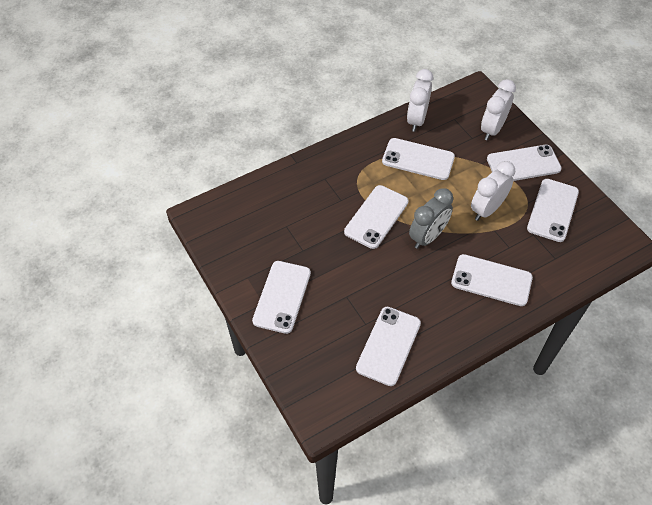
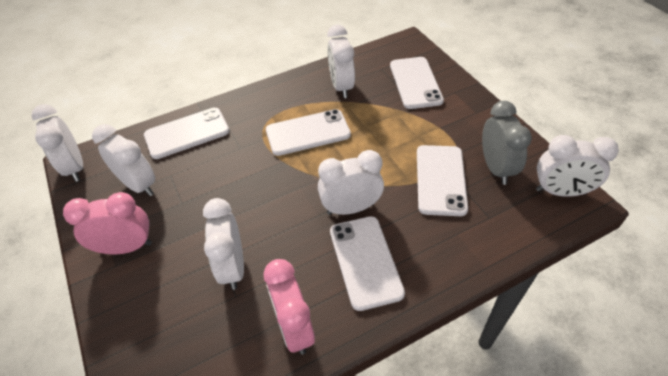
pink clock: none = 0 -> [63,192,152,254] [264,259,315,355] = 2
white clock: [407,69,433,132] [471,161,515,221] [481,79,516,140] = 3 -> [32,104,83,182] [92,124,155,196] [203,198,244,290] [318,150,384,215] [327,25,355,98] [536,135,619,197] = 6
white phone: [252,261,311,334] [344,185,409,249] [356,307,421,386] [382,138,455,180] [451,254,533,306] [487,145,562,181] [527,179,579,242] = 7 -> [144,108,229,159] [266,109,351,156] [330,216,405,311] [390,57,444,109] [417,145,468,216] = 5

